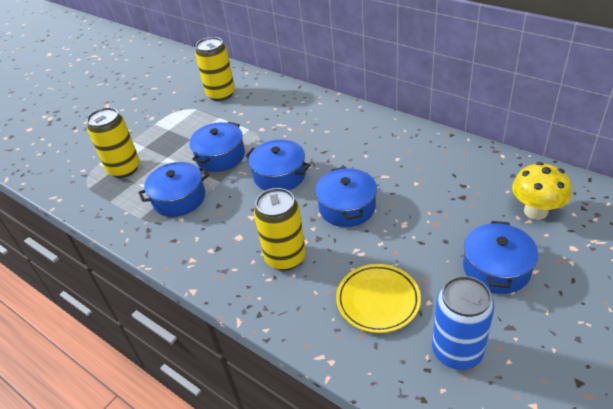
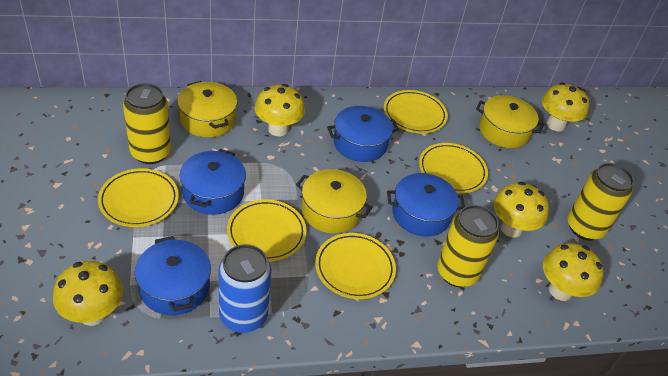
blue pot: [138,162,209,217] [189,122,245,172] [245,140,310,191] [315,167,377,227] [463,221,538,294] = 5 -> [135,236,211,315] [180,149,246,215] [327,106,399,162] [387,173,465,236] = 4
yellow mushroom: [512,162,571,220] = 1 -> [53,261,123,326] [255,84,305,136] [493,182,549,238] [542,82,589,132] [543,243,603,301] = 5
yellow plate: [336,264,421,333] = 1 -> [98,168,179,227] [227,199,307,261] [315,233,396,299] [384,90,448,134] [419,143,488,193] = 5
yellow pot: none = 0 -> [177,81,237,137] [296,169,373,234] [476,95,544,148] = 3

